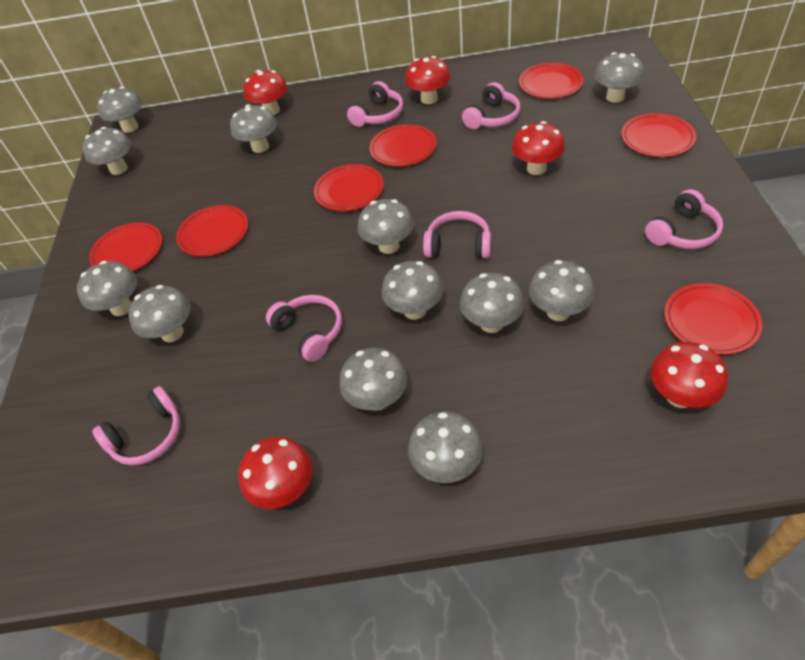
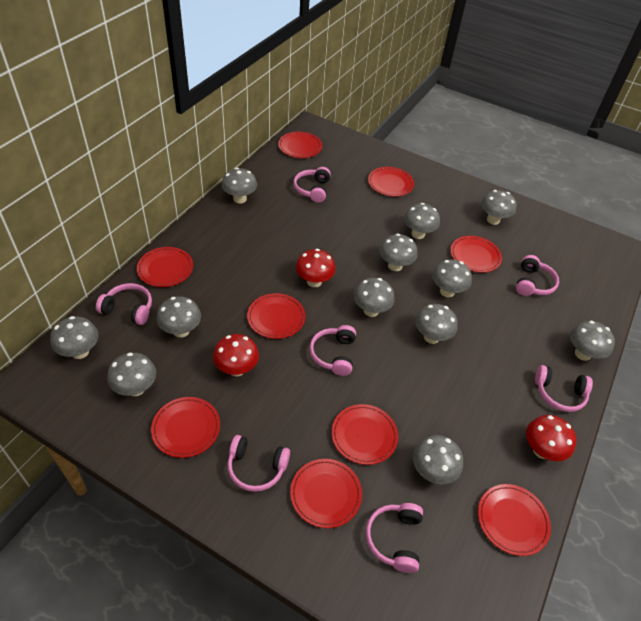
pink headphones: [92,386,180,465] [266,295,342,362] [347,81,403,127] [423,211,491,258] [462,82,521,129] [645,189,723,249] = 6 -> [96,283,152,325] [228,435,290,492] [293,167,331,203] [310,325,356,376] [366,503,423,573] [516,255,559,296] [535,365,593,412] = 7
red mushroom: [239,437,313,509] [243,70,287,115] [405,56,450,104] [512,121,565,175] [650,342,728,408] = 5 -> [213,334,259,376] [296,249,336,287] [526,415,576,461] = 3
red plate: [89,222,162,271] [176,205,248,257] [314,164,384,211] [369,124,437,167] [519,63,584,99] [621,113,696,157] [664,283,763,355] = 7 -> [137,247,193,287] [151,397,220,458] [247,293,306,339] [278,132,322,158] [290,459,362,528] [331,404,398,465] [368,167,414,197] [450,236,502,273] [478,484,551,556] = 9

